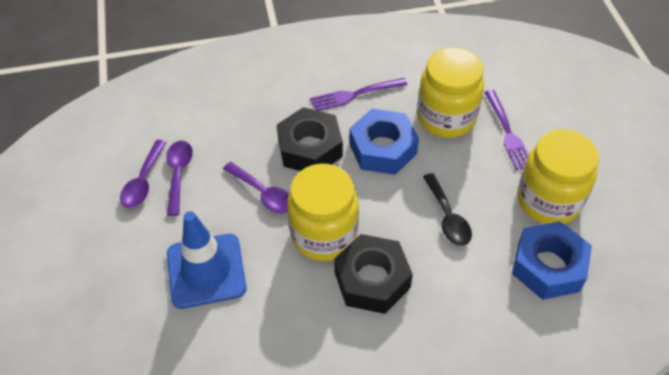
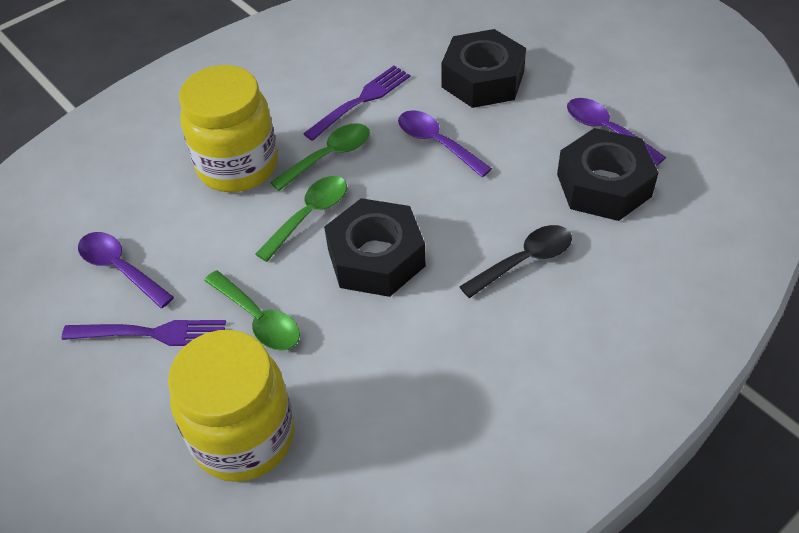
black nut: [277,107,343,171] [334,234,413,314] = 2 -> [324,198,425,297] [441,29,526,108] [557,128,658,221] = 3
blue nut: [349,109,419,175] [512,221,592,300] = 2 -> none = 0
blue traffic cone: [167,211,246,309] = 1 -> none = 0
green spoon: none = 0 -> [204,270,300,351] [255,176,347,262] [270,123,370,191] = 3
yellow jar: [287,164,359,261] [417,47,484,138] [517,129,599,224] = 3 -> [168,330,295,482] [179,65,278,192] = 2

